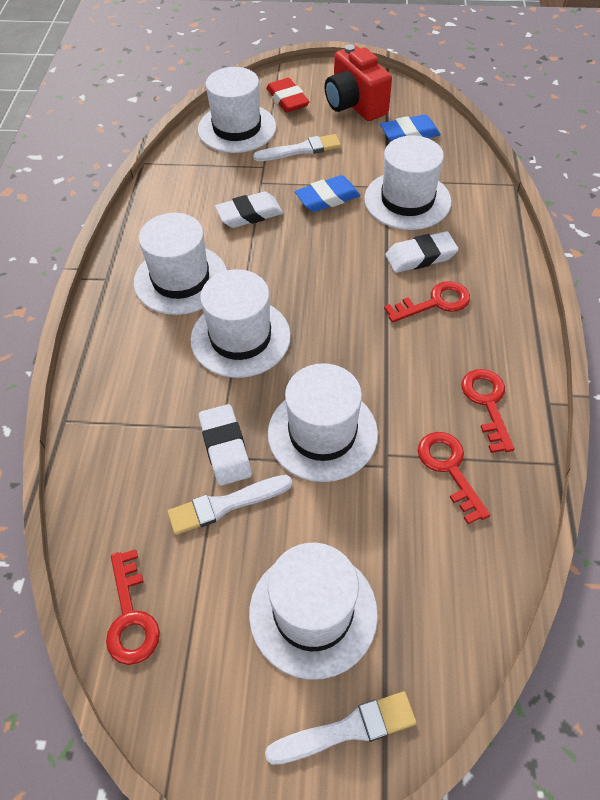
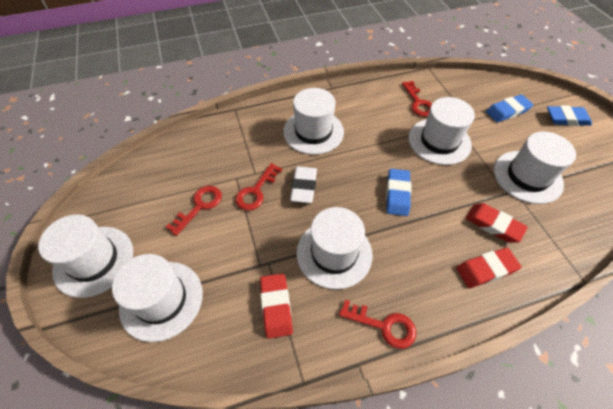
blue eraser: [295,175,360,212] [380,114,441,141] = 2 -> [386,169,411,216] [486,94,533,122] [547,106,592,126] = 3
red camera: [325,44,392,121] = 1 -> none = 0
red eraser: [266,78,310,113] = 1 -> [260,273,293,339] [457,248,521,288] [466,203,528,243] = 3
white brush: [167,475,292,535] [253,134,341,161] [265,692,416,765] = 3 -> none = 0
white eraser: [199,404,252,486] [215,192,283,228] [385,231,458,273] = 3 -> [290,166,317,203] = 1

